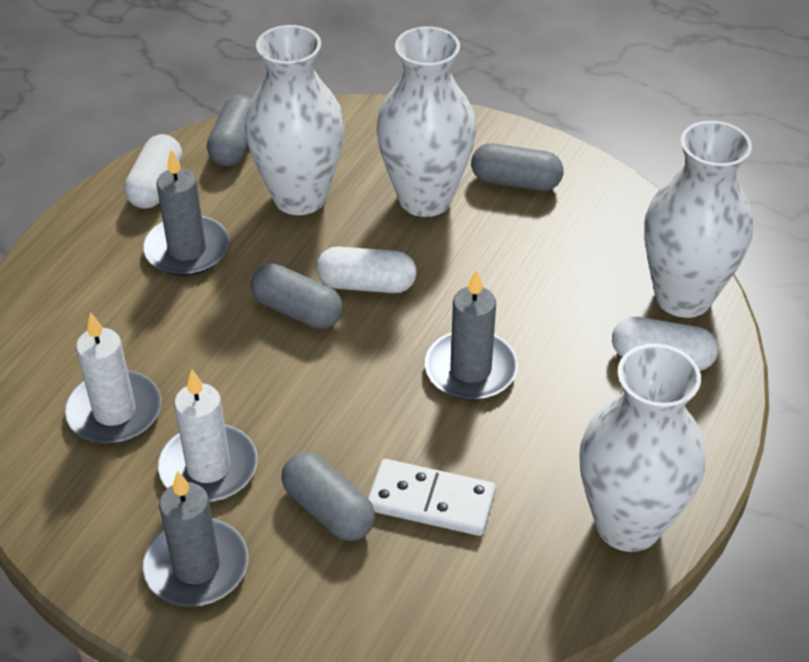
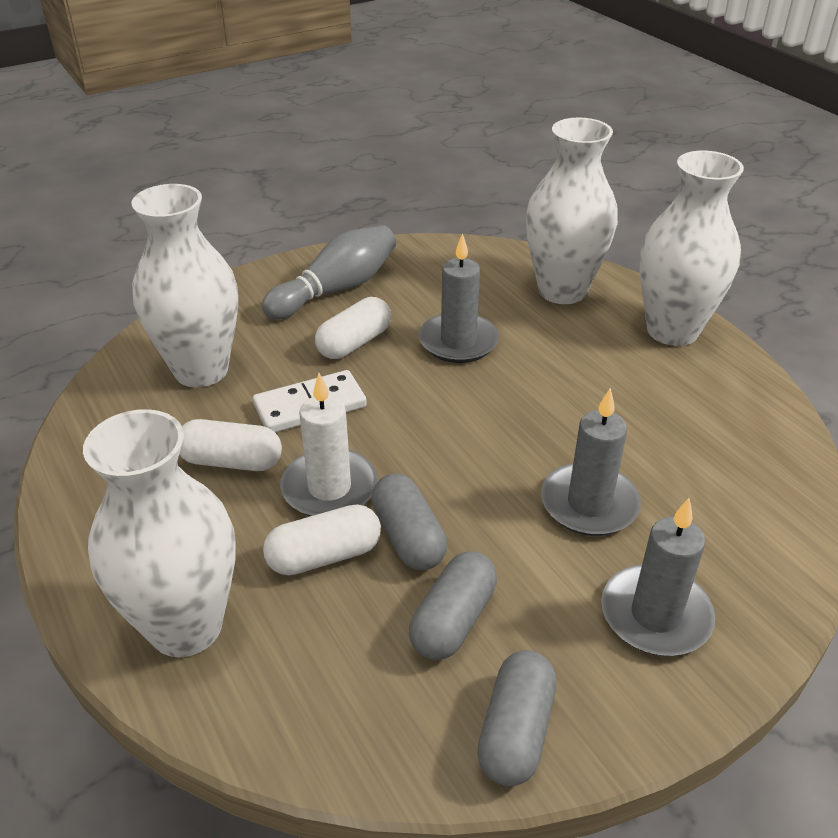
grey bowling pin: none = 0 -> [262,225,396,320] = 1
grey capsule: [207,95,252,166] [251,264,343,329] [281,452,375,541] [471,143,563,191] = 4 -> [371,473,447,570] [409,551,497,660] [477,650,556,786] = 3
white candle: [65,312,161,444] [158,370,257,502] = 2 -> [280,373,378,516] = 1

